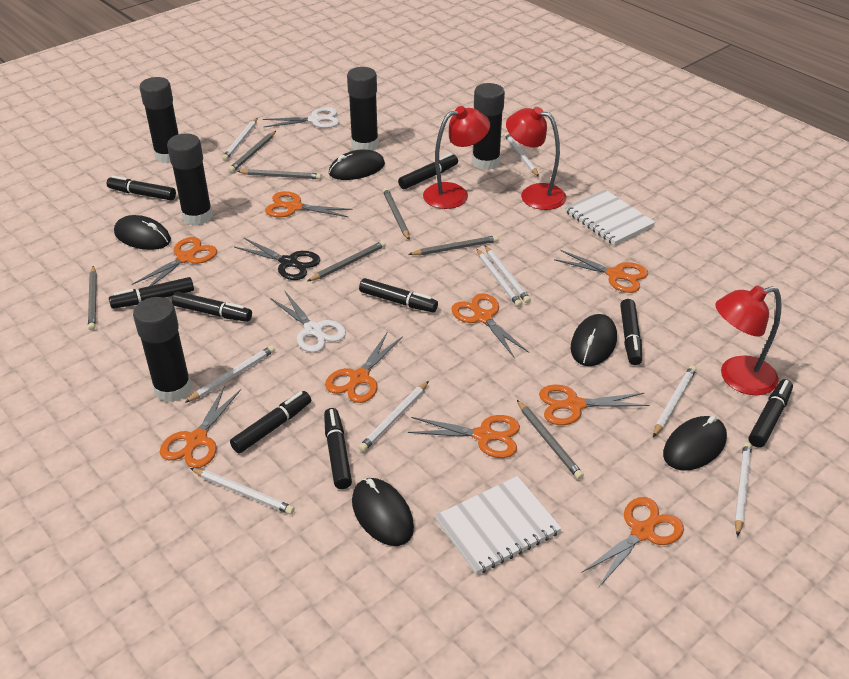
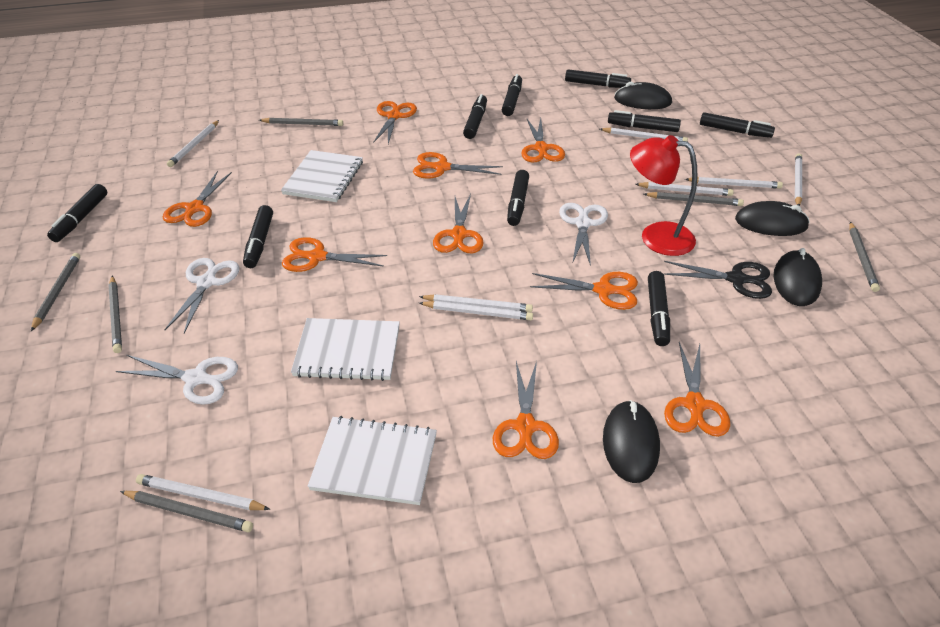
black glue stick: [133,297,192,402] [140,77,179,163] [167,133,213,225] [347,67,379,151] [472,83,505,170] = 5 -> none = 0
black mouse: [114,215,171,250] [329,149,385,180] [352,478,414,546] [571,314,617,366] [663,416,727,471] = 5 -> [603,400,660,483] [614,82,672,109] [735,201,810,236] [774,248,822,306] = 4
grey pencil: [88,266,97,331] [228,131,276,173] [237,169,322,179] [308,241,386,281] [383,188,410,240] [408,235,499,255] [517,400,584,479] = 7 -> [31,253,80,331] [108,276,122,353] [120,491,253,532] [259,118,343,126] [644,192,744,206] [849,222,880,292] = 6
red lamp: [423,106,490,209] [506,107,566,210] [715,285,782,395] = 3 -> [630,135,698,256] = 1
white notebook: [435,476,562,575] [565,189,655,245] = 2 -> [281,150,363,202] [291,318,400,381] [308,416,437,505] = 3
white pencil: [185,345,275,403] [190,468,295,515] [222,118,258,161] [359,381,429,452] [477,249,522,307] [484,245,531,303] [504,132,539,177] [653,365,696,437] [735,442,752,537] = 9 -> [136,474,270,510] [167,120,219,167] [419,294,533,312] [419,301,533,320] [600,127,688,141] [635,182,734,196] [685,177,783,189] [795,153,802,206] = 8
white scissors: [263,107,339,128] [270,291,346,353] = 2 -> [116,355,238,405] [165,258,239,333] [559,203,608,266] = 3

